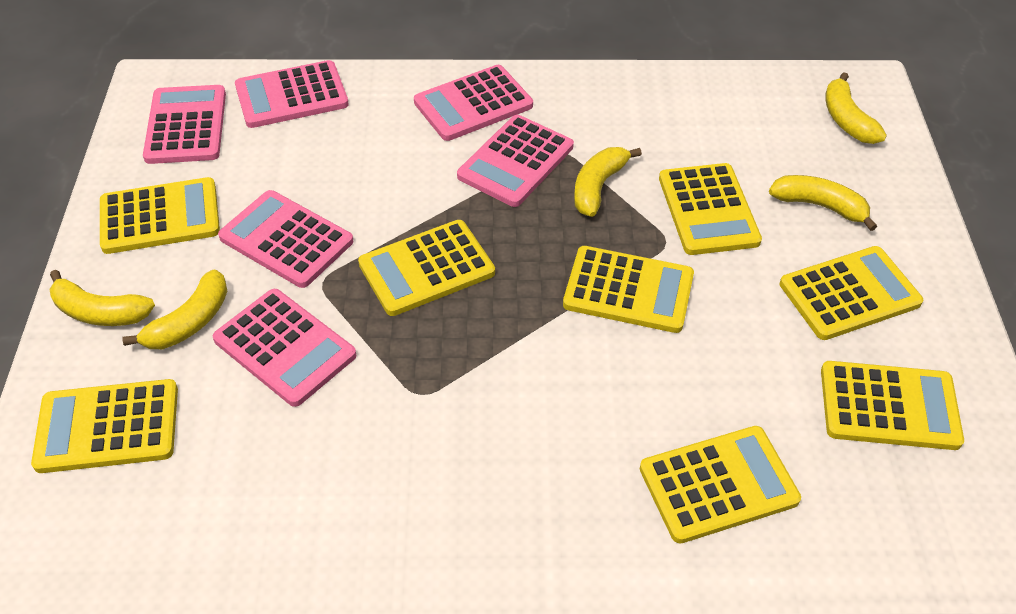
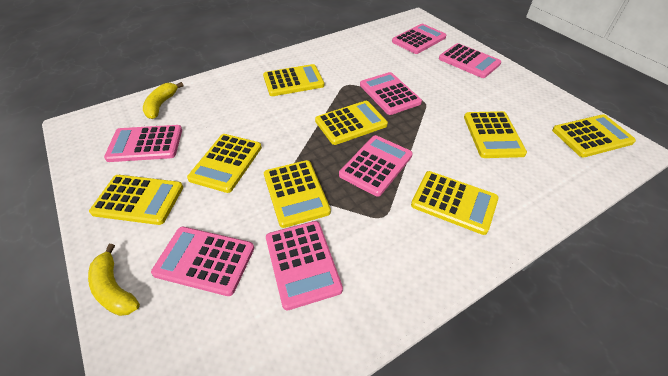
pink calculator: [143,85,226,164] [213,289,357,407] [218,190,353,288] [235,60,349,128] [414,65,533,141] [457,115,574,207] = 6 -> [104,125,182,162] [151,227,254,296] [266,221,343,310] [339,135,413,197] [360,72,422,115] [392,24,446,54] [439,43,501,78] = 7
yellow banana: [49,270,155,326] [122,269,227,349] [574,147,642,217] [769,175,877,231] [825,73,887,144] = 5 -> [88,244,140,316] [143,82,183,119] = 2

